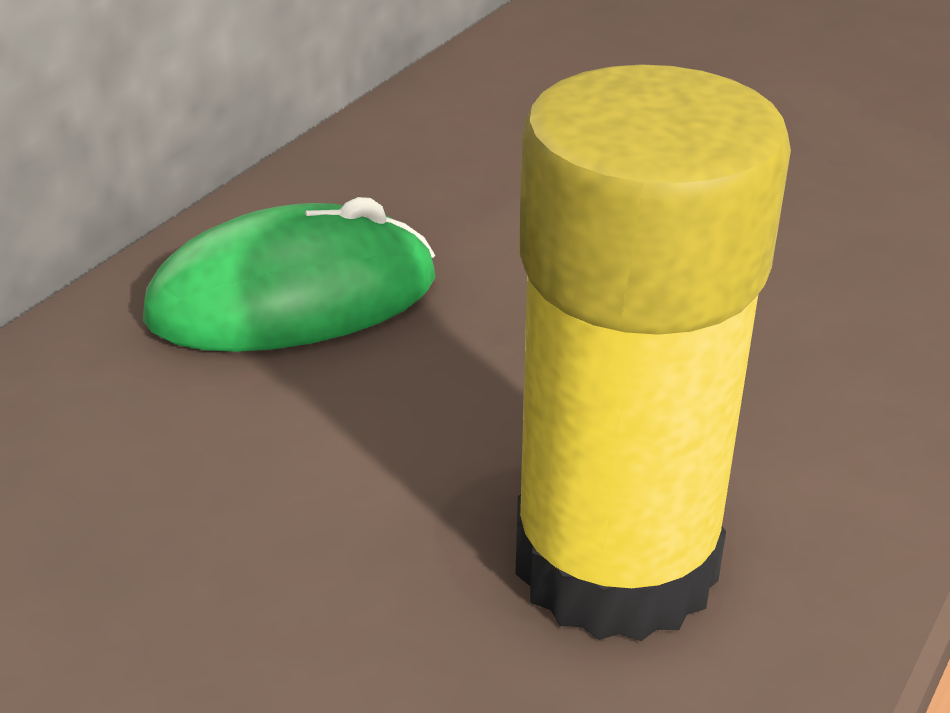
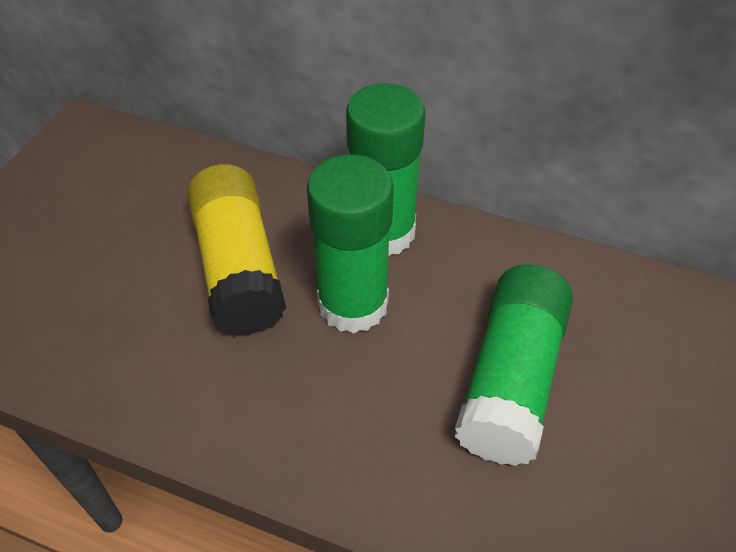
green glue stick: none = 0 -> [307,154,394,334] [346,84,425,256] [454,264,573,466] = 3
green mouse: [143,197,436,352] = 1 -> none = 0

